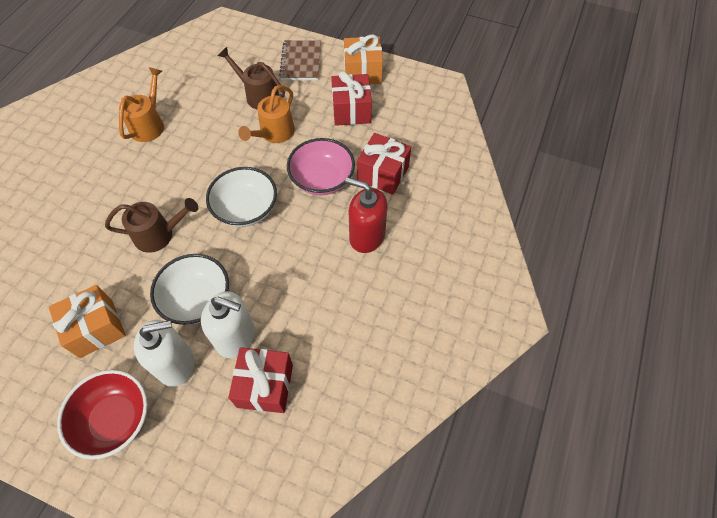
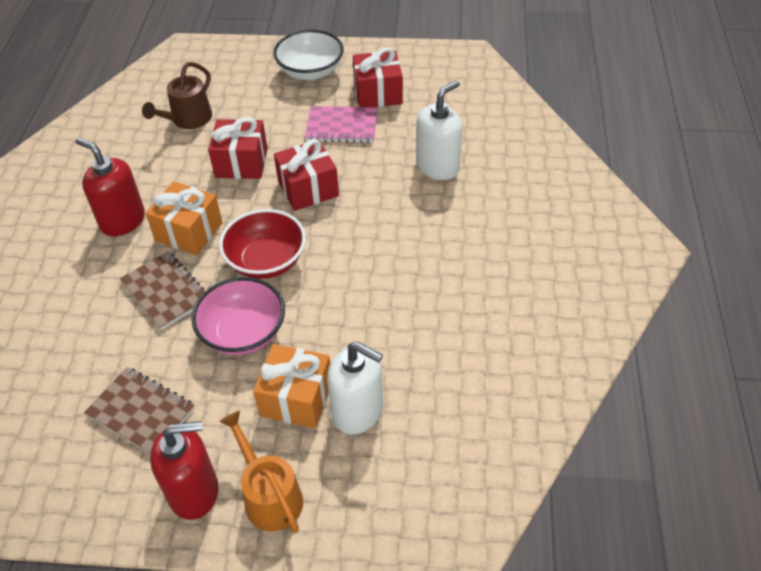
brown notebook: [279,40,321,80] = 1 -> [84,367,195,454] [120,251,205,330] = 2
brown watering can: [105,198,198,253] [218,47,285,109] = 2 -> [142,62,212,129] = 1
orange watering can: [119,67,164,142] [238,85,295,143] = 2 -> [219,411,303,533] = 1
pink notebook: none = 0 -> [305,106,378,143] = 1
red soap dispenser: [345,177,388,253] = 1 -> [76,138,145,237] [150,421,218,520] = 2
white bowl: [150,254,229,325] [206,167,277,227] = 2 -> [273,30,343,80] = 1

